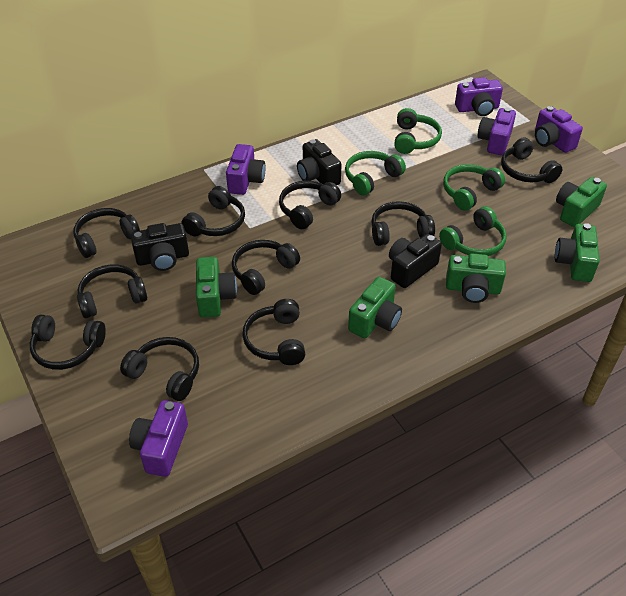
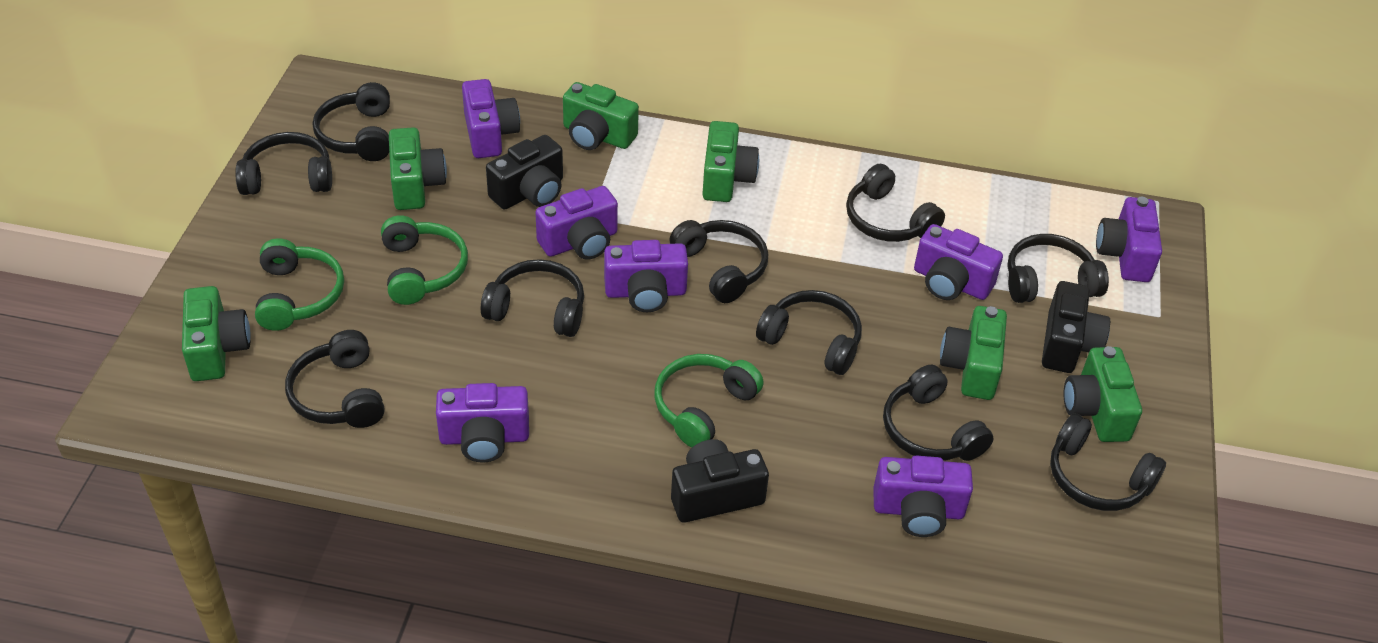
green camera: [196,257,237,318] [348,277,402,338] [446,253,506,303] [555,223,600,282] [556,177,607,227] = 5 -> [182,286,251,381] [389,127,447,210] [563,82,639,150] [702,121,759,202] [940,306,1007,400] [1064,346,1142,442] = 6
green headphones: [345,151,406,196] [394,108,442,154] [439,206,507,256] [443,164,505,211] = 4 -> [255,238,344,331] [381,215,468,305] [654,354,764,448] = 3
purple camera: [129,400,188,477] [226,144,265,195] [455,77,503,116] [477,107,516,155] [535,106,583,153] = 5 -> [436,383,529,463] [462,79,520,158] [535,186,618,260] [604,240,688,312] [873,455,973,537] [914,224,1003,300] [1096,196,1162,282] = 7

